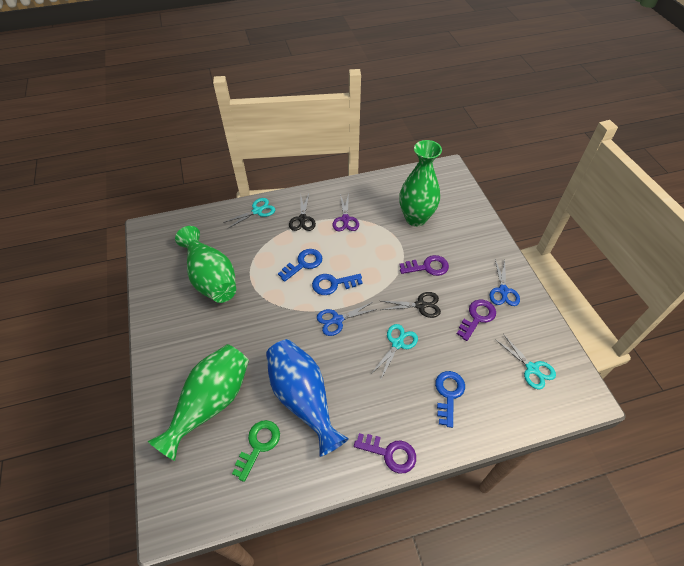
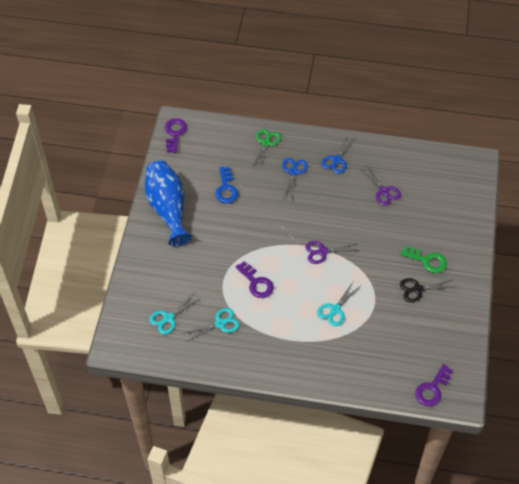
black scissors: [289,193,316,231] [381,292,441,318] = 2 -> [400,278,453,302] = 1
blue key: [278,249,322,282] [312,274,363,295] [435,371,465,428] = 3 -> [215,167,238,203] = 1
green scissors: none = 0 -> [252,129,281,168] = 1
green vase: [148,344,249,461] [175,226,236,303] [399,140,442,226] = 3 -> none = 0
purple scissors: [332,194,359,231] = 1 -> [305,241,360,264] [360,165,401,206] = 2

